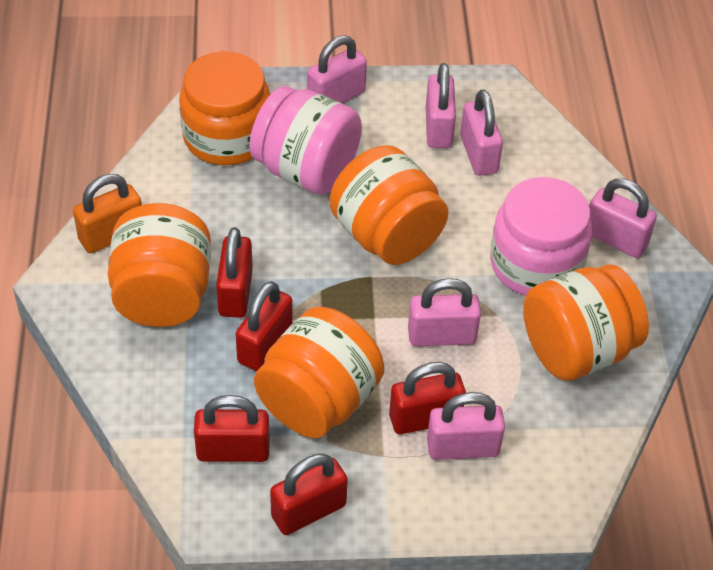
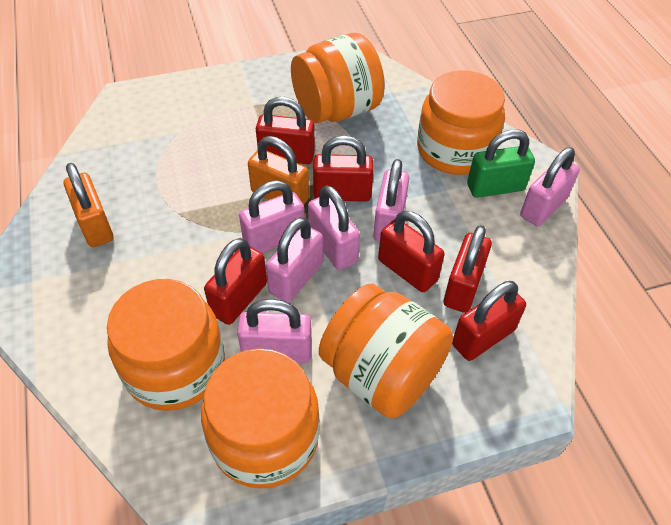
green padlock: none = 0 -> [467,129,535,198] = 1
orange padlock: [73,174,142,253] = 1 -> [64,163,113,247] [248,136,309,205] = 2
pink jar: [249,86,362,195] [490,177,592,296] = 2 -> none = 0
red padlock: [194,395,270,462] [216,227,253,318] [236,281,293,371] [270,454,348,535] [389,362,466,434] = 5 -> [204,238,267,325] [256,97,315,164] [313,135,374,202] [378,211,445,292] [444,225,492,313] [452,281,526,361] = 6

